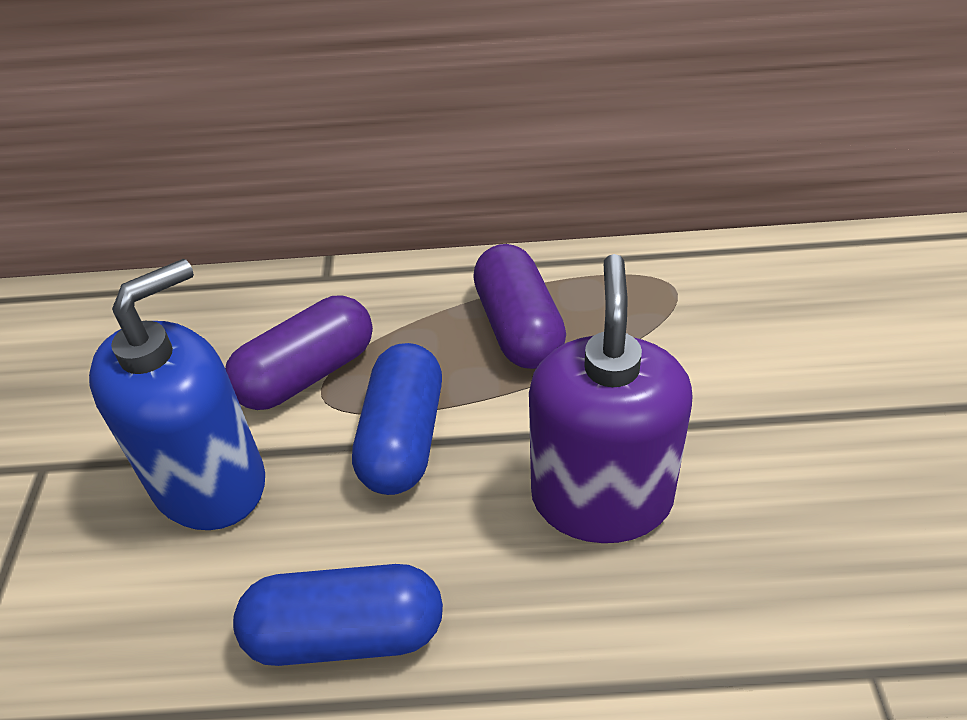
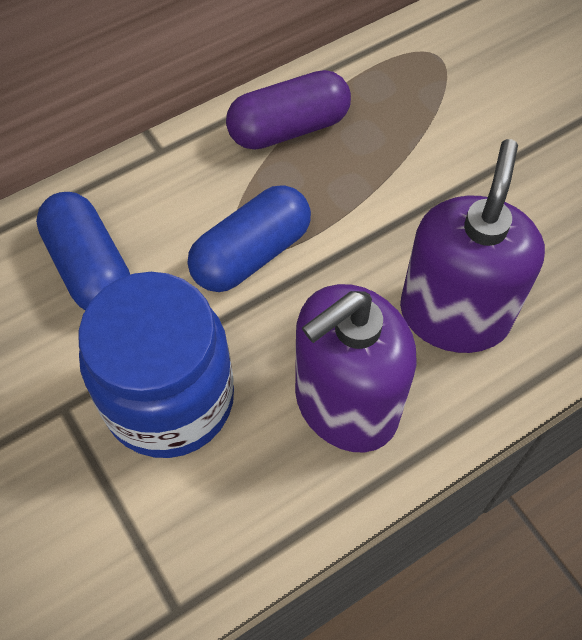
blue jar: none = 0 -> [78,272,234,458] = 1
blue soap dispenser: [89,259,265,530] = 1 -> none = 0
purple capsule: [225,296,373,410] [473,244,566,369] = 2 -> [226,70,351,150] = 1
purple soap dispenser: [529,254,693,543] = 1 -> [295,284,417,452] [400,139,545,353] = 2

